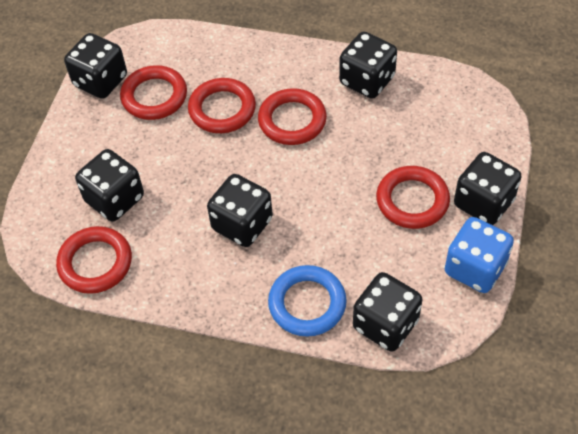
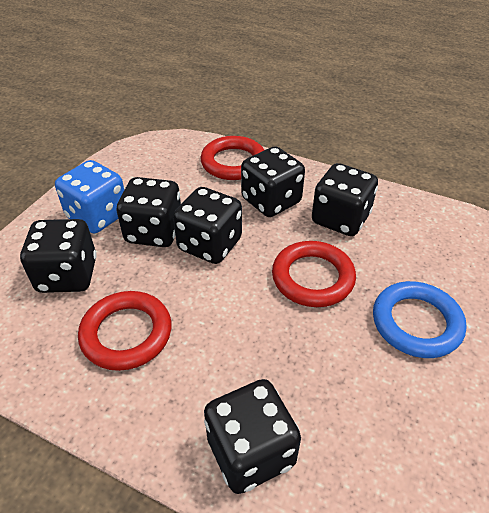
red ring: [56,226,132,294] [120,65,187,120] [188,78,256,133] [258,88,327,145] [376,166,450,229] = 5 -> [78,291,172,371] [200,136,264,180] [272,241,356,307] = 3

